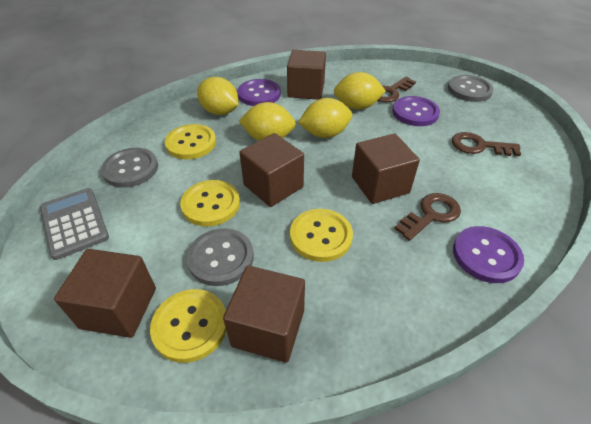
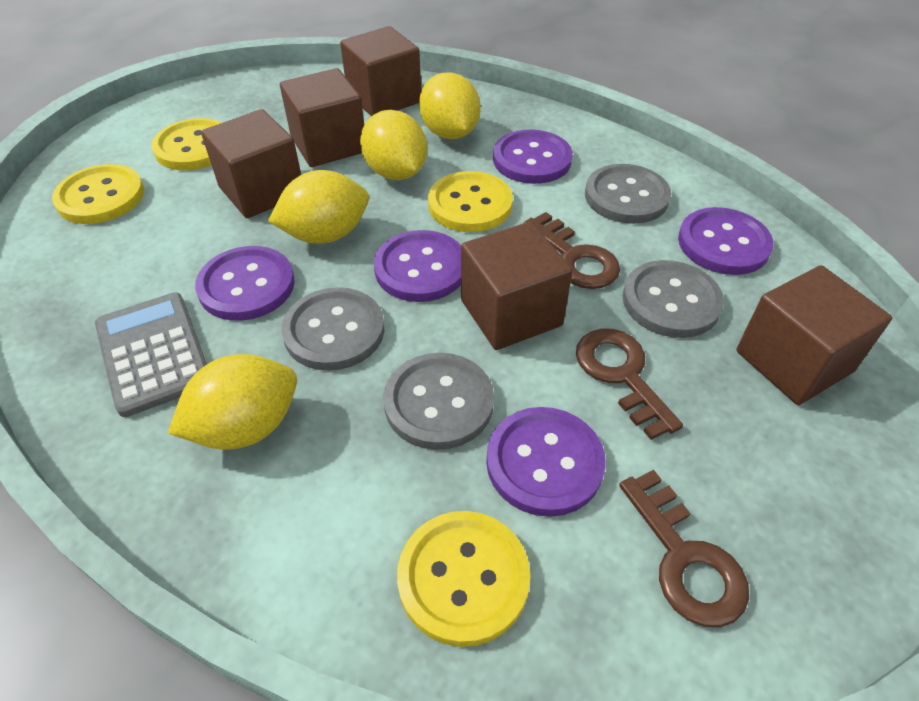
grey button: [101,148,158,188] [187,228,254,286] [448,75,494,102] = 3 -> [281,287,384,371] [384,353,494,450] [585,164,671,224] [623,260,724,338] = 4
purple button: [237,79,281,106] [392,96,440,126] [453,226,524,283] = 3 -> [195,246,295,321] [374,230,461,302] [486,407,606,517] [493,130,573,184] [678,207,774,275] = 5

